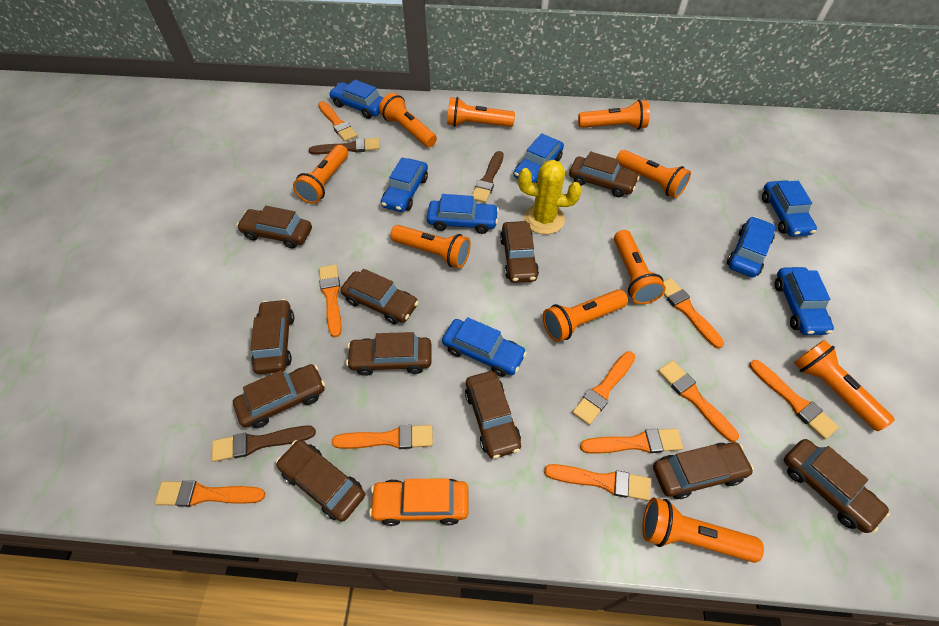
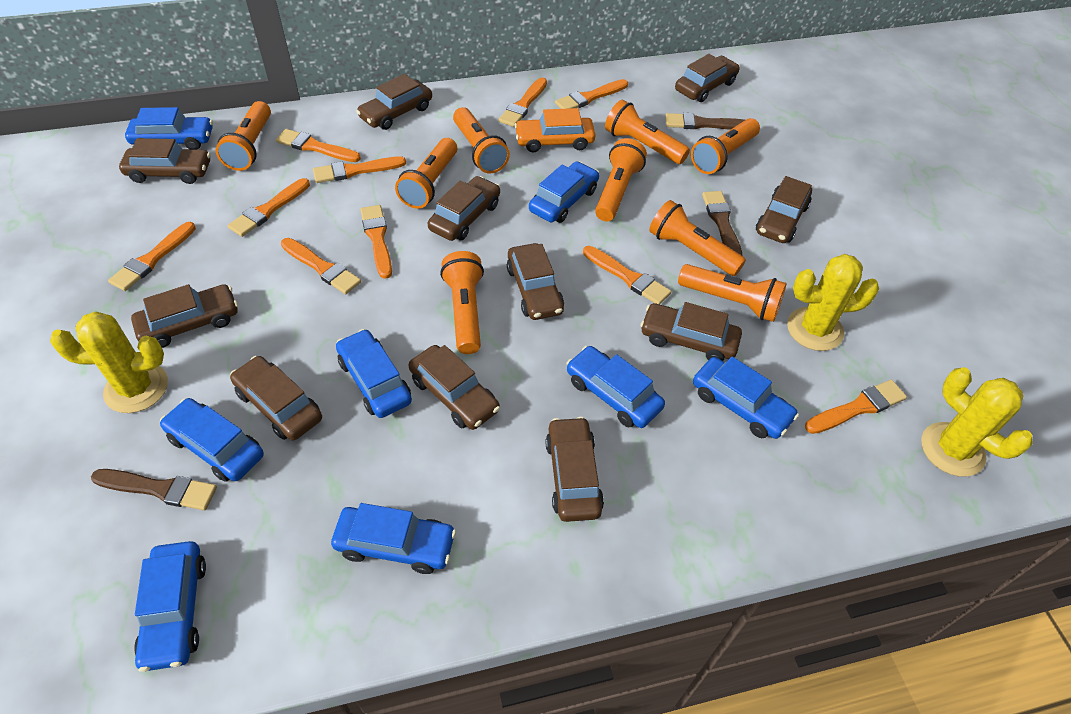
orange flashlight: [293,145,348,204] [379,93,437,147] [390,225,471,268] [447,97,515,127] [543,289,628,342] [578,100,650,130] [614,230,666,304] [616,150,691,198] [642,497,764,563] [794,340,895,431] = 10 -> [216,101,271,171] [395,138,457,209] [440,251,484,354] [453,107,510,174] [595,138,647,221] [605,100,690,164] [649,200,746,276] [678,264,787,322] [691,118,760,174] = 9
yellow cactus: [518,160,582,234] = 1 -> [50,311,168,413] [787,254,879,351] [921,367,1033,477] = 3

